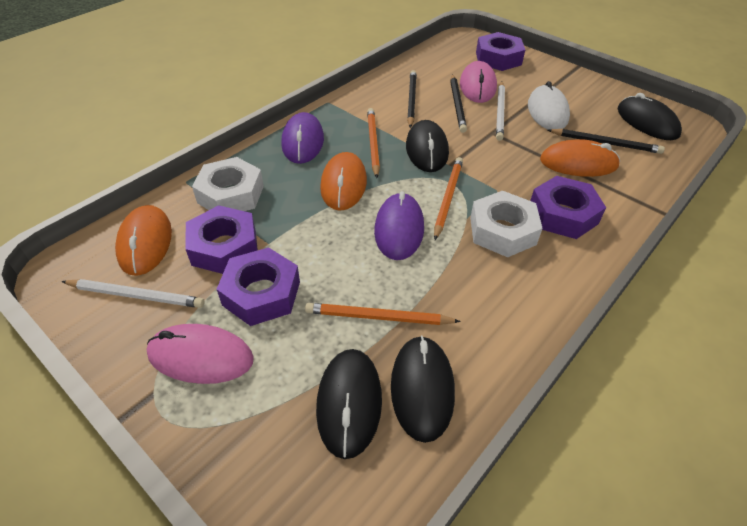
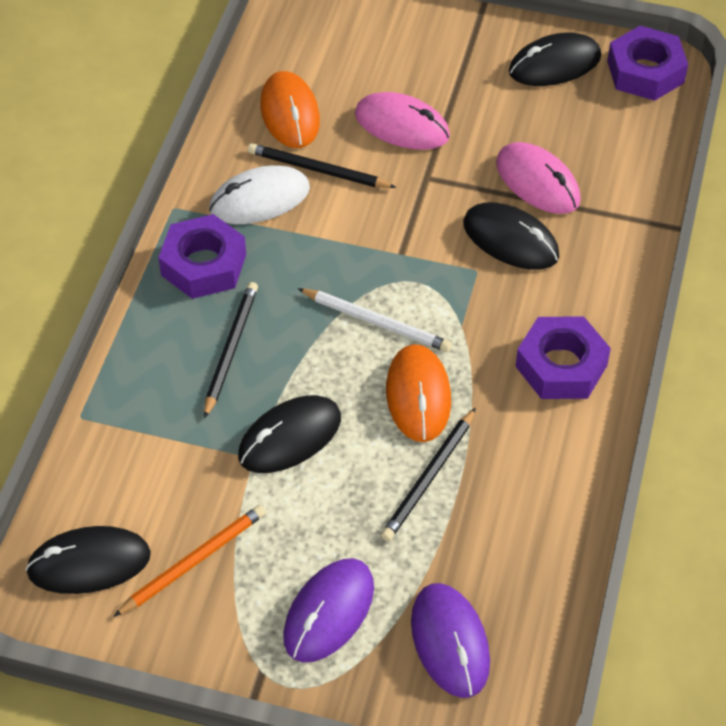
orange mouse: [115,205,172,276] [320,152,367,211] [540,139,620,177] = 3 -> [260,71,320,148] [386,344,451,442] = 2
orange pencil: [305,303,461,325] [367,108,380,178] [434,157,463,240] = 3 -> [113,505,266,617] = 1
purple nut: [185,205,258,274] [217,247,300,326] [476,32,525,71] [530,176,606,239] = 4 -> [158,214,246,299] [515,316,611,399] [607,26,688,101] = 3
white nut: [192,157,264,211] [470,190,543,257] = 2 -> none = 0
white pencil: [61,279,205,308] [496,82,505,141] = 2 -> [298,288,452,352] = 1

